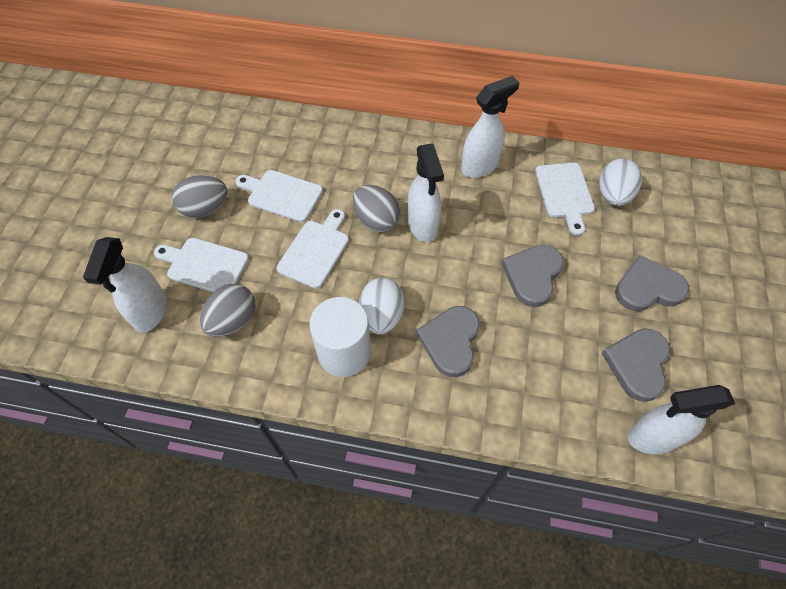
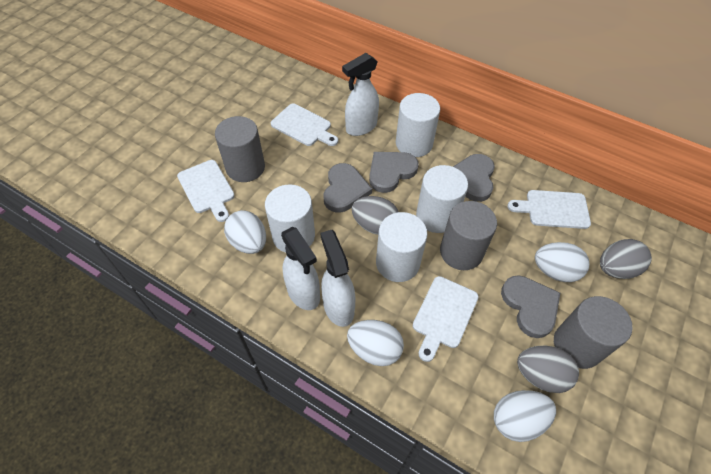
grey cylinder: none = 0 -> [215,116,265,182] [440,201,497,270] [554,296,633,369] = 3
white cylinder: [309,297,371,377] = 1 -> [265,185,315,253] [376,212,427,282] [396,93,440,157] [416,165,468,233] = 4
white egg: [359,278,404,334] [599,158,642,206] = 2 -> [224,210,266,254] [347,320,404,366] [494,390,556,442] [535,242,589,282] = 4
white spray bottle: [83,237,167,333] [407,144,444,242] [461,76,520,178] [628,385,735,455] = 4 -> [281,227,320,310] [320,230,356,327] [342,53,379,136] = 3

